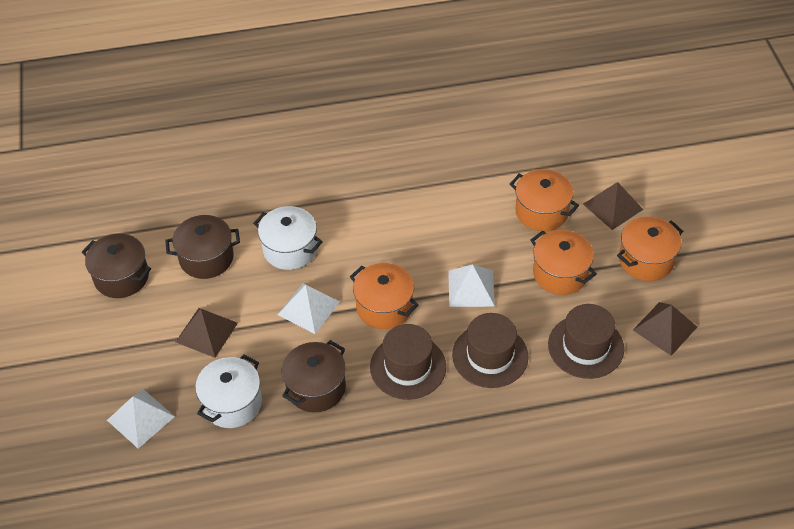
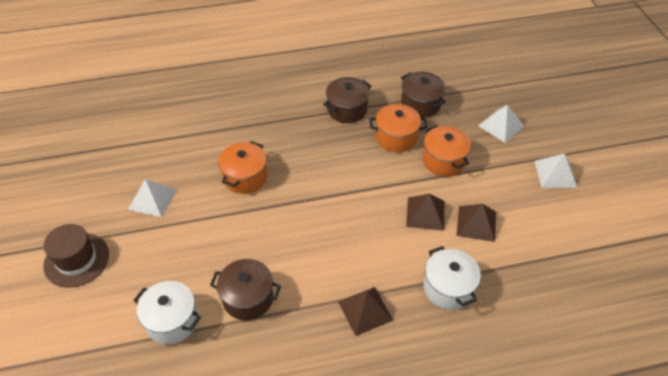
brown hat: [370,324,446,400] [452,313,528,388] [548,304,624,379] = 3 -> [43,224,109,288] = 1
orange pot: [350,263,418,329] [510,169,579,231] [530,230,597,295] [617,216,683,281] = 4 -> [218,141,267,194] [370,104,427,152] [422,125,471,176] = 3

